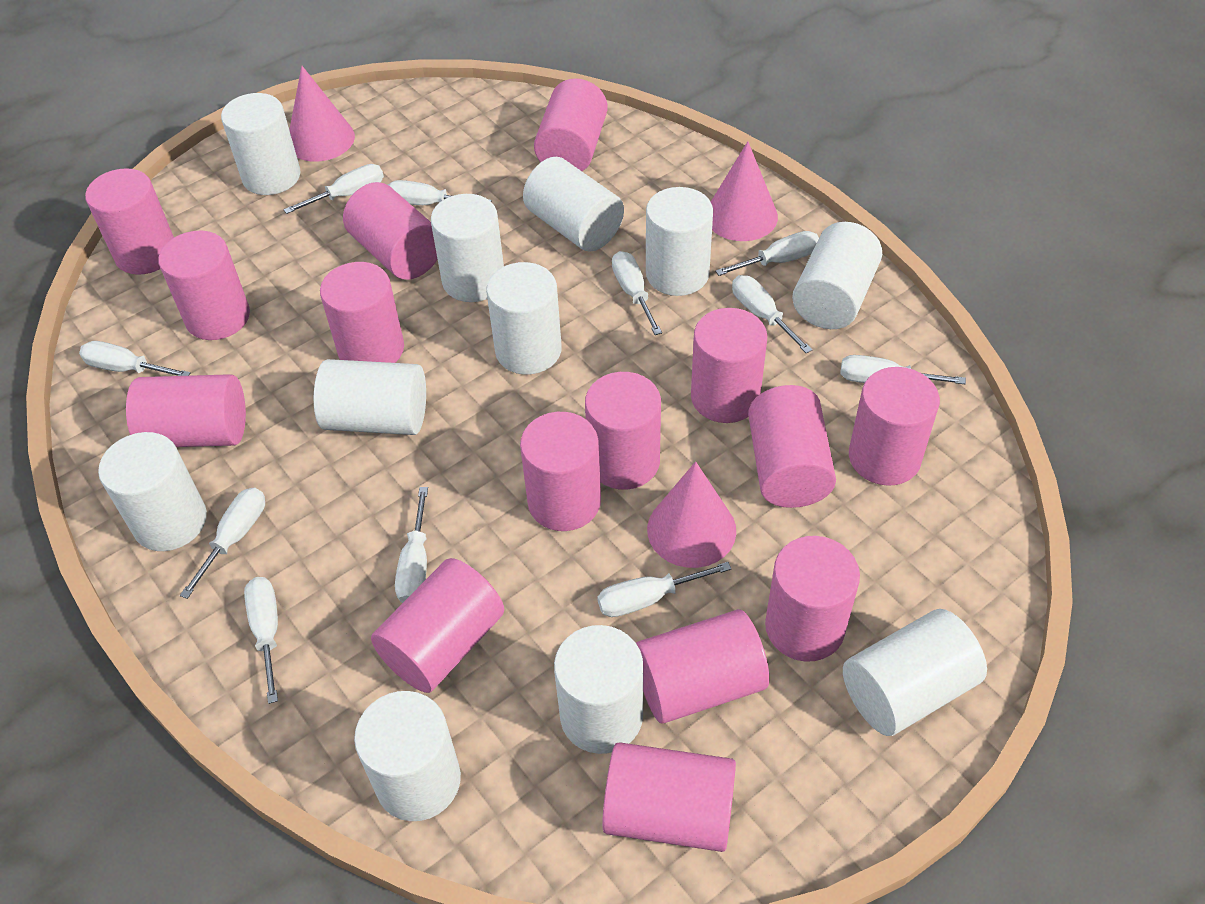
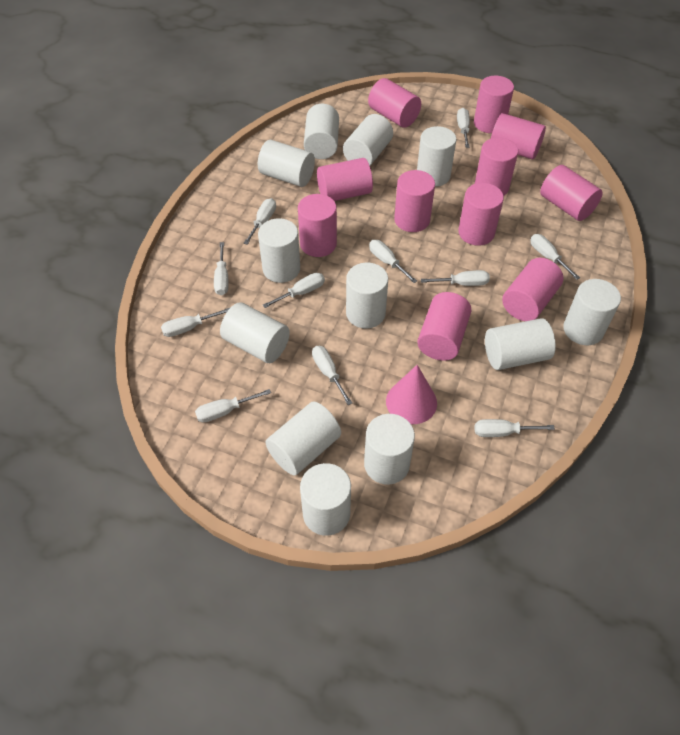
pink cone: [289,66,355,161] [647,462,736,568] [711,141,778,241] = 3 -> [386,365,437,424] = 1
pink cylinder: [85,168,174,275] [126,374,246,447] [158,231,250,340] [320,262,404,363] [343,182,437,280] [371,558,504,693] [520,412,601,531] [534,78,608,171] [585,372,661,490] [602,742,736,852] [636,609,769,724] [691,308,767,423] [748,385,836,508] [765,536,860,662] [849,367,940,486] = 15 -> [298,194,337,257] [317,158,373,201] [368,78,421,128] [394,170,435,232] [417,292,472,361] [458,183,504,246] [474,76,514,133] [475,138,518,196] [491,113,546,160] [502,258,563,321] [540,165,603,221] = 11
white cylinder: [98,432,207,551] [221,93,300,195] [314,359,426,435] [354,691,461,821] [431,194,504,302] [486,262,562,375] [523,157,624,252] [554,625,643,754] [646,187,713,296] [792,222,882,329] [843,609,987,736] = 11 -> [220,302,290,363] [258,140,315,187] [258,218,300,283] [265,401,341,476] [300,463,351,536] [304,104,339,159] [343,114,393,166] [346,263,388,329] [364,414,415,485] [417,126,456,187] [485,318,556,370] [563,279,621,345] = 12

